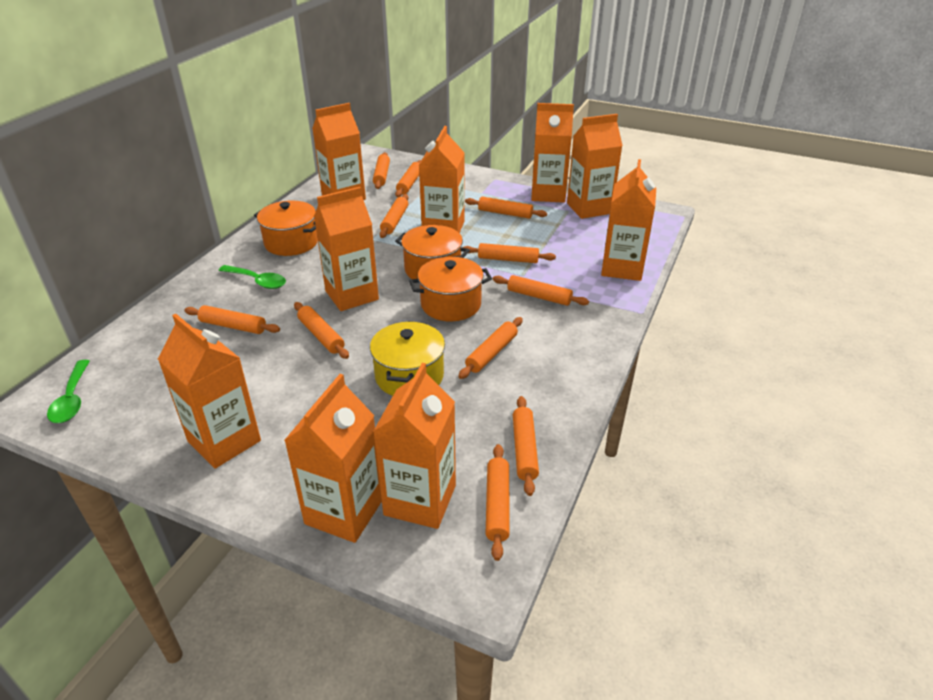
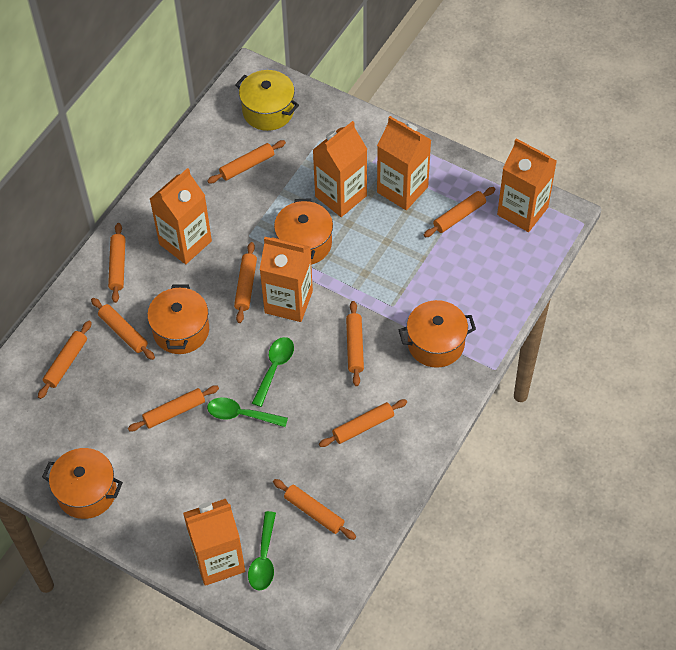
green spoon: [47,360,90,423] [218,265,286,289] = 2 -> [207,397,288,427] [248,511,276,591] [252,337,294,407] = 3
orange carton: [158,314,261,469] [284,374,382,543] [312,103,366,200] [314,187,379,311] [373,363,456,529] [419,126,465,233] [531,103,574,203] [567,114,623,219] [601,159,656,281] = 9 -> [150,168,212,264] [183,499,245,586] [260,237,313,322] [313,121,367,217] [377,116,431,210] [497,138,557,232] = 6
orange pot: [254,201,318,256] [395,225,470,283] [409,257,492,321] = 3 -> [42,448,123,519] [147,285,209,354] [274,198,333,265] [399,300,476,368] = 4
orange rolling pin: [184,305,280,334] [294,302,349,359] [373,152,390,189] [379,194,408,238] [395,160,421,197] [458,317,523,379] [462,243,556,263] [465,197,547,219] [486,444,510,561] [493,275,589,306] [513,396,539,496] = 11 -> [38,321,92,399] [91,298,155,360] [108,223,125,303] [128,386,219,431] [207,140,286,183] [234,242,257,323] [273,479,356,540] [319,399,407,447] [346,301,364,386] [424,187,495,237] = 10

